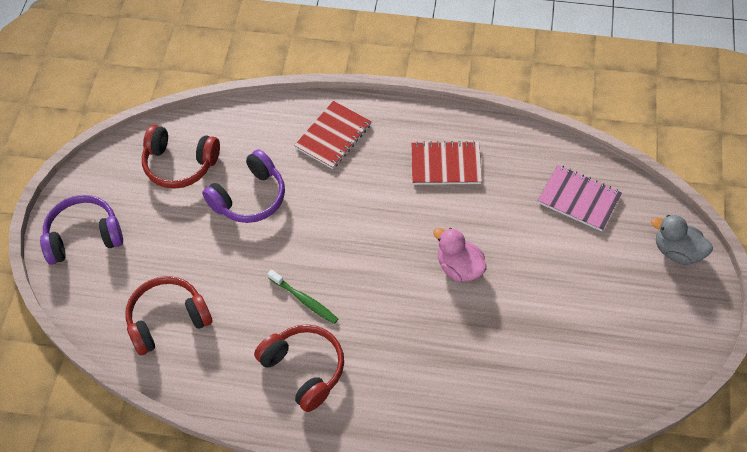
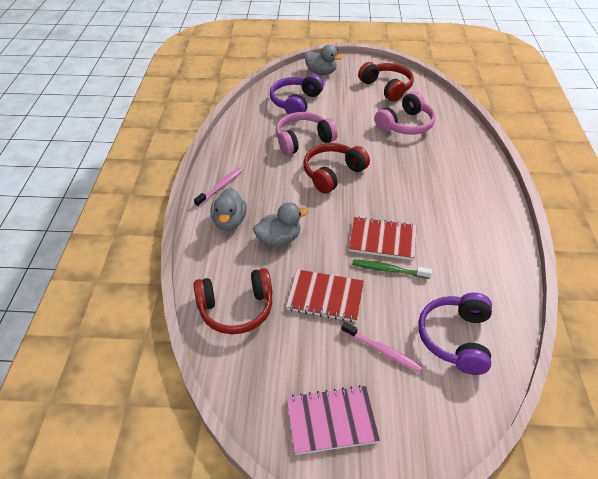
grey duck: [651,215,713,265] = 1 -> [211,188,247,231] [253,202,308,247] [304,45,342,75] = 3
pink duck: [433,228,487,282] = 1 -> none = 0
pink headphones: none = 0 -> [276,112,338,155] [375,92,435,135] = 2
pink toothbrush: none = 0 -> [194,167,243,207] [341,322,422,372] = 2

